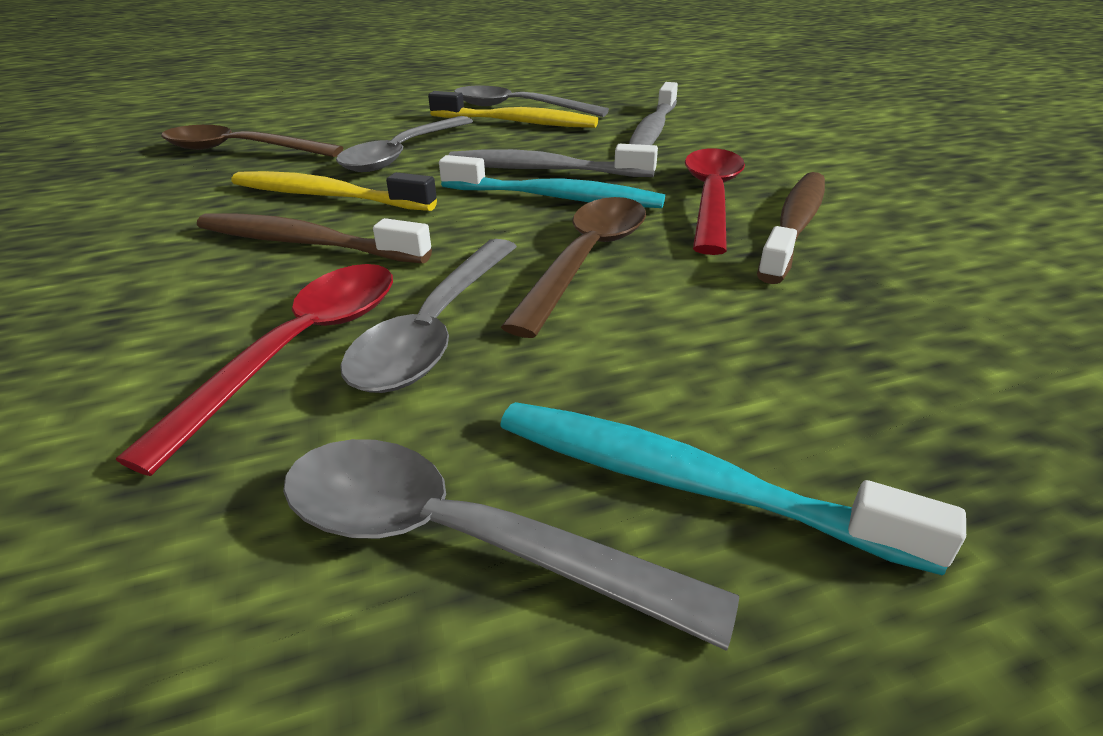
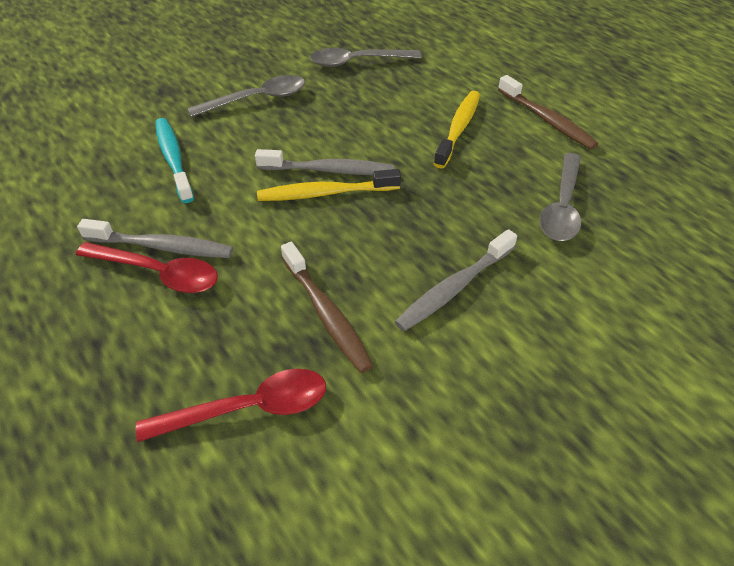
brown spoon: [161,125,343,157] [501,197,646,338] = 2 -> none = 0
grey spoon: [283,439,739,651] [336,116,473,172] [340,239,517,393] [454,86,609,117] = 4 -> [188,75,305,117] [310,48,421,67] [539,153,581,241] = 3
grey toothbrush: [449,144,658,177] [629,82,678,145] = 2 -> [77,219,233,258] [255,149,394,175] [395,229,517,331] = 3
turquoise toothbrush: [439,155,665,208] [500,402,966,575] = 2 -> [155,118,194,203] = 1

